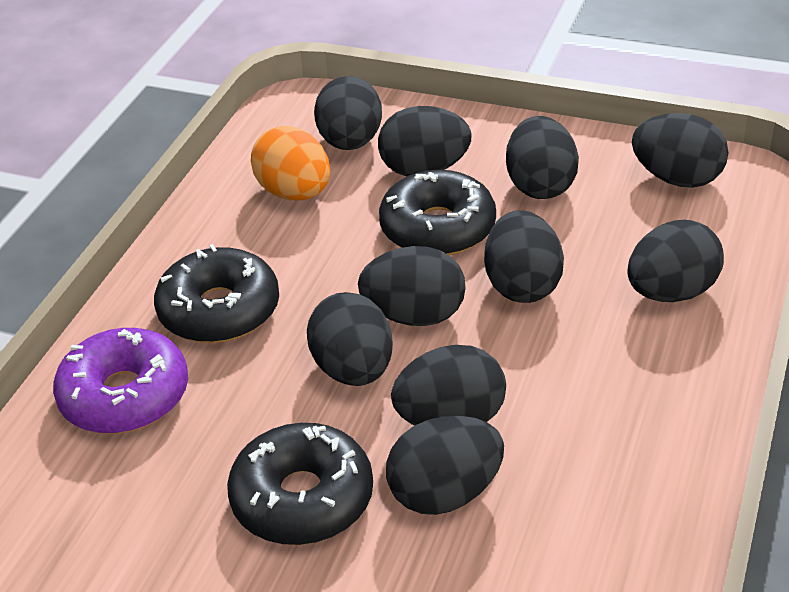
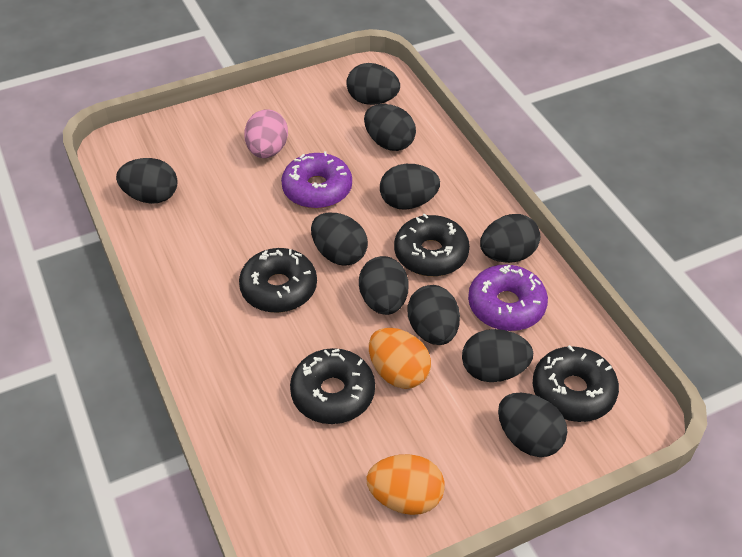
black donut: [154,244,279,343] [227,423,373,545] [379,170,496,255] = 3 -> [239,248,317,313] [290,348,375,424] [394,213,470,276] [533,345,619,422] = 4
orange egg: [251,126,331,200] = 1 -> [367,454,445,515] [369,328,431,389] = 2
pink egg: none = 0 -> [244,109,288,158] = 1
purple donut: [53,328,188,434] = 1 -> [281,151,352,209] [468,264,548,331] = 2

